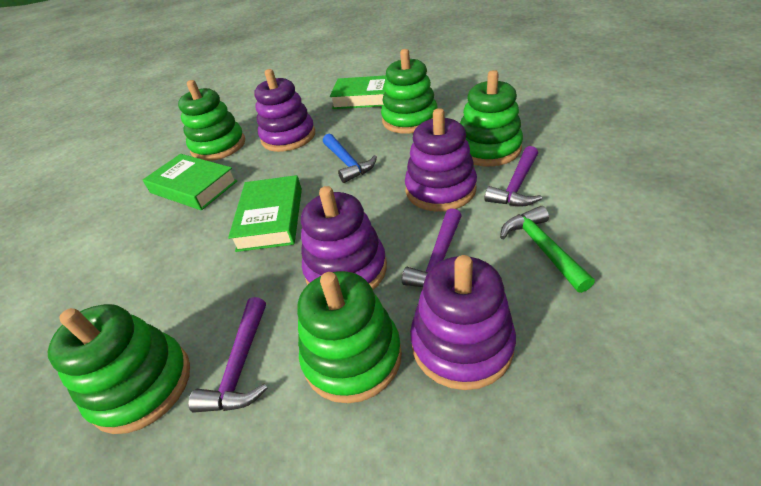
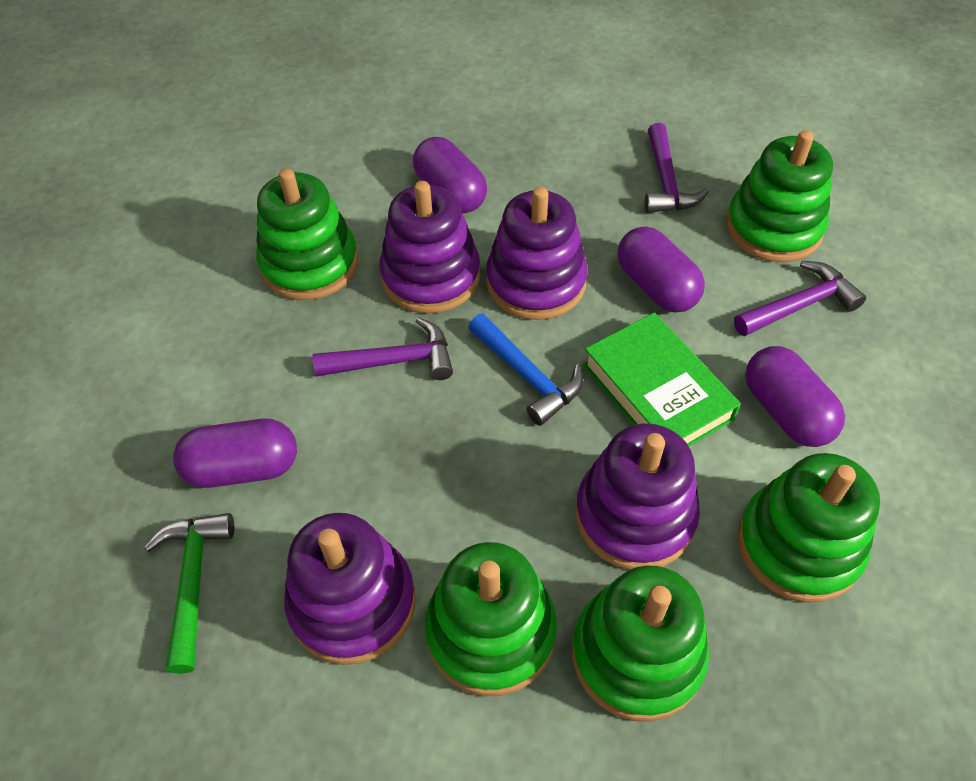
green book: [143,154,238,210] [228,175,302,252] [330,75,387,109] = 3 -> [583,313,741,447] = 1
purple capsule: none = 0 -> [173,419,297,488] [413,137,487,213] [617,227,705,313] [745,346,845,447] = 4

